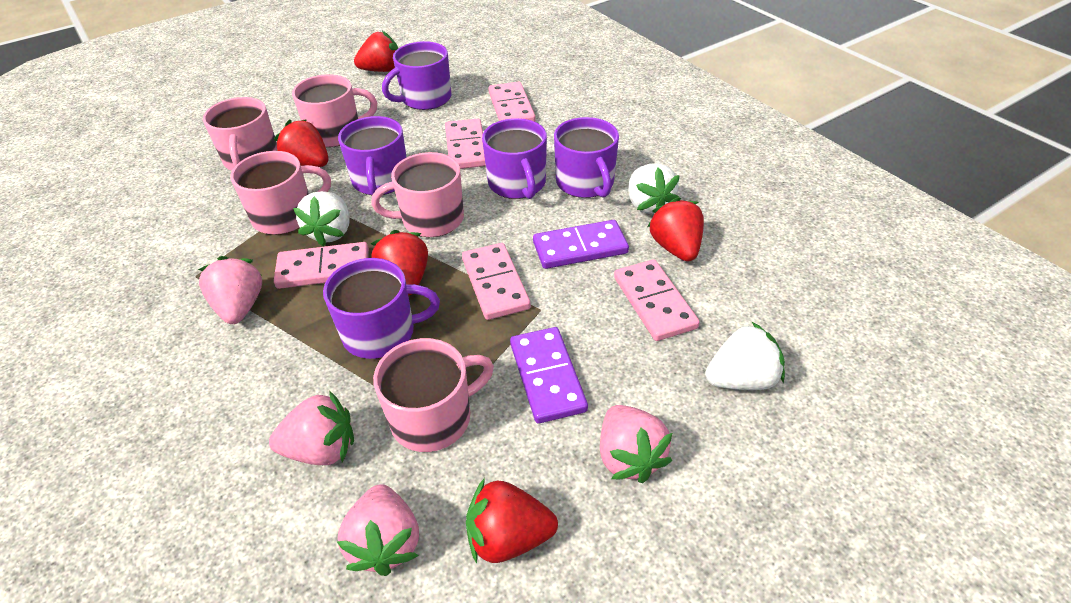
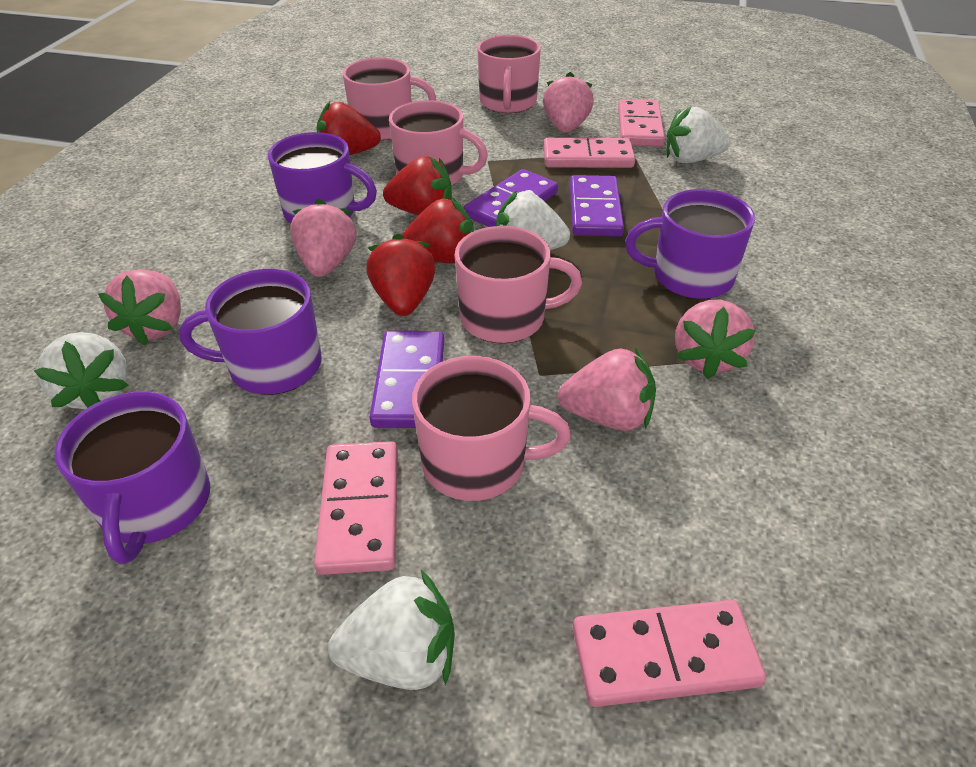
pink domino: [274,242,369,289] [445,118,486,169] [462,243,531,320] [488,81,536,122] [614,259,700,341] = 5 -> [314,441,398,575] [544,138,635,168] [573,600,766,707] [618,99,665,147] = 4
pink strawberry: [198,256,262,324] [269,391,354,465] [337,484,419,576] [600,405,672,483] = 4 -> [98,269,181,346] [290,199,356,277] [543,72,594,133] [558,347,656,431] [675,300,756,379] = 5
purple domino: [510,327,588,423] [533,220,629,269] = 2 -> [369,331,444,428] [464,169,558,227] [570,175,624,237] = 3
purple mug: [323,258,440,359] [338,116,407,195] [382,41,451,110] [482,118,547,199] [554,117,619,198] = 5 -> [55,392,210,564] [179,269,322,395] [268,132,377,224] [625,189,755,299] = 4
red strawberry: [274,119,328,167] [354,31,398,72] [371,230,428,296] [466,478,558,563] [648,197,704,261] = 5 -> [316,101,381,155] [367,233,436,316] [383,156,452,215] [402,198,474,263] = 4
white strawberry: [293,191,349,247] [628,163,680,214] [705,322,785,390] = 3 -> [34,332,129,409] [328,570,455,690] [496,191,570,250] [666,106,730,163] = 4

